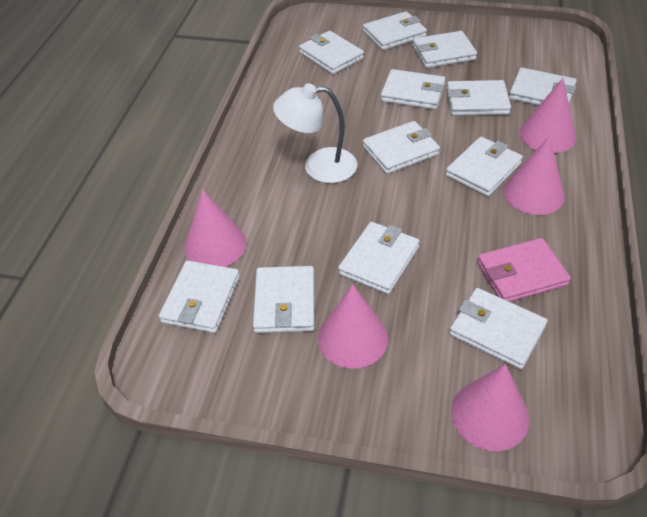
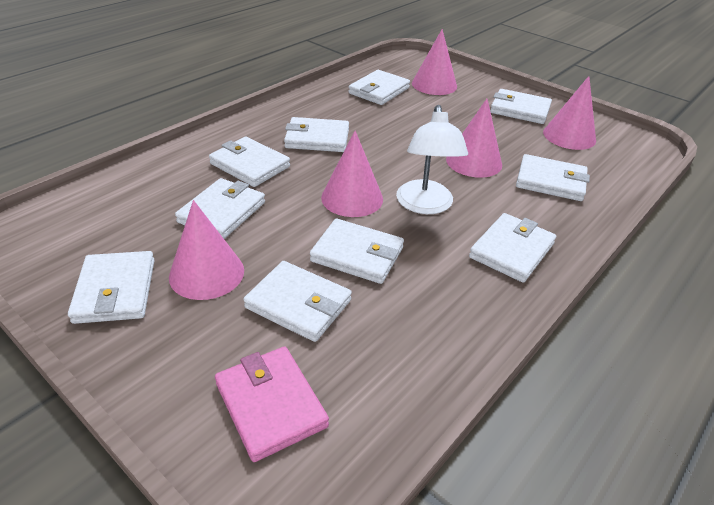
white wallet: [159,261,240,333] [253,266,315,333] [299,31,364,74] [338,222,420,294] [363,11,427,50] [363,121,440,174] [381,69,445,110] [413,31,477,68] [446,137,523,197] [447,80,511,116] [449,288,547,369] [509,68,577,105] = 12 -> [68,251,155,324] [175,178,265,239] [209,137,290,187] [243,261,352,342] [284,117,349,152] [310,219,404,284] [348,70,410,105] [469,213,556,283] [490,89,552,124] [516,154,590,201] = 10

